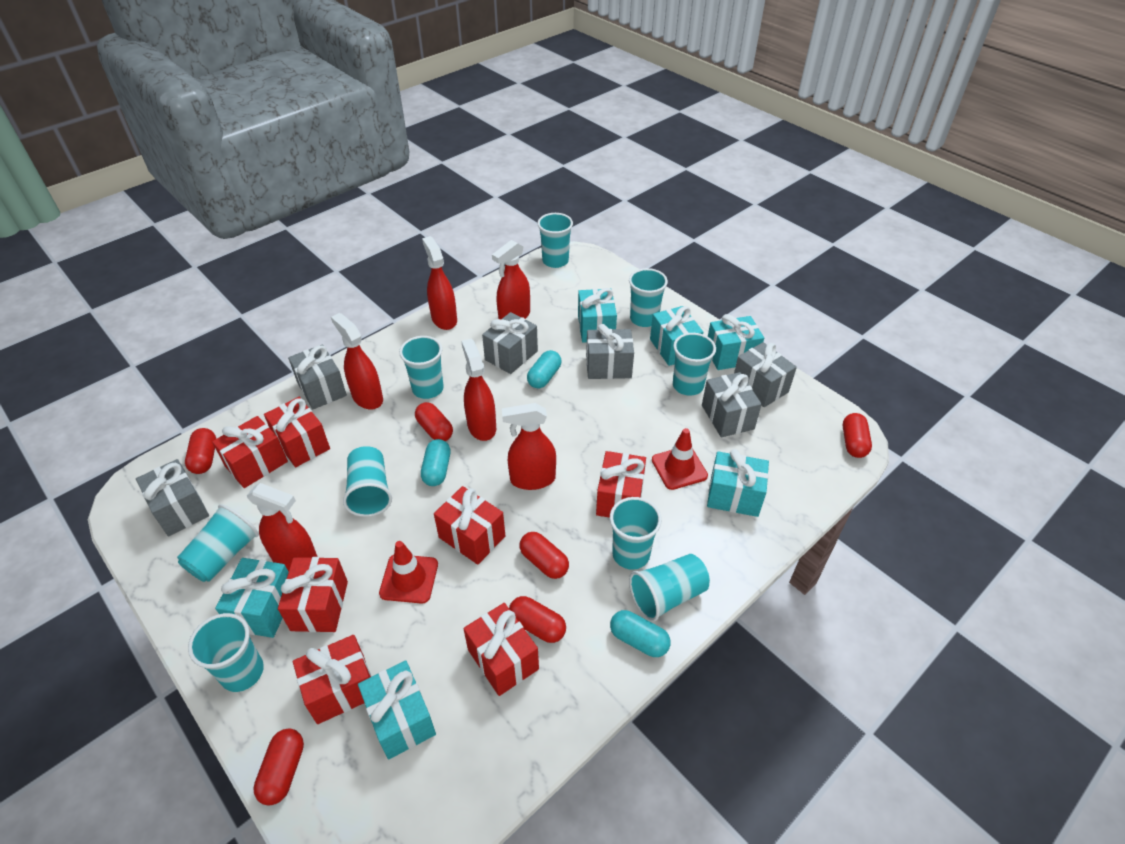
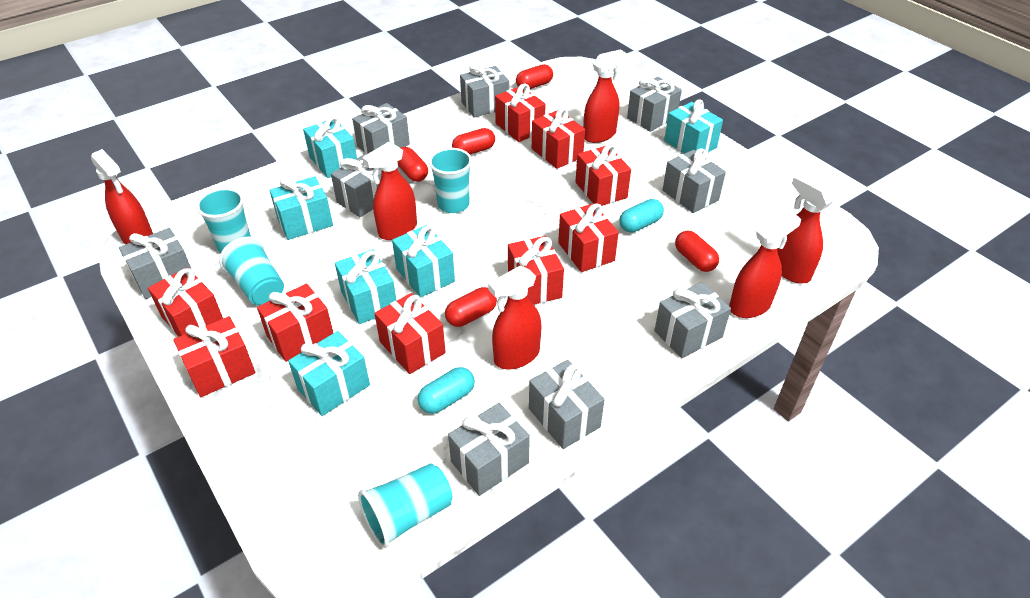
grey gift: [136,459,209,537] [288,344,347,409] [482,312,538,374] [586,324,634,379] [702,372,762,438] [734,342,797,407] = 6 -> [119,228,191,299] [331,153,382,217] [352,103,410,154] [448,403,530,496] [460,64,509,118] [529,360,605,449] [627,77,682,132] [654,282,731,358] [663,148,726,213] = 9
red capsule: [185,428,216,474] [253,729,304,806] [415,402,453,441] [509,596,566,643] [519,532,569,579] [843,413,872,458] = 6 -> [398,147,428,182] [445,287,497,327] [452,128,495,154] [516,64,553,89] [675,231,719,272] = 5
red gift: [212,416,288,488] [264,397,330,467] [278,557,348,632] [293,635,372,724] [434,486,505,565] [463,603,539,696] [596,451,646,518] = 7 -> [148,267,223,337] [173,316,255,397] [257,283,333,362] [374,293,446,374] [495,83,546,142] [508,236,564,305] [532,108,585,169] [558,203,619,272] [575,144,631,206] = 9
red traffic cone: [379,541,438,604] [652,428,708,490] = 2 -> none = 0
turquoise capsule: [421,439,450,486] [527,350,561,388] [610,610,670,657] = 3 -> [418,367,475,414] [619,199,664,233] = 2
turquoise cup: [177,504,259,582] [188,613,264,692] [343,446,392,517] [399,336,444,399] [537,213,573,268] [610,497,662,570] [629,268,668,327] [629,554,710,622] [673,333,716,396] = 9 -> [196,188,251,254] [219,237,284,306] [358,464,452,548] [429,148,472,213] = 4

